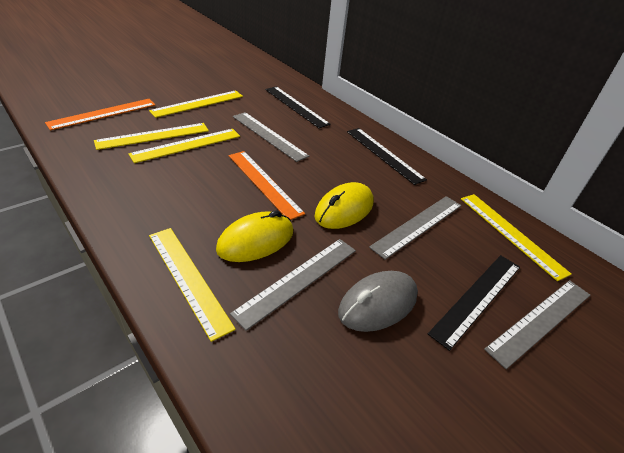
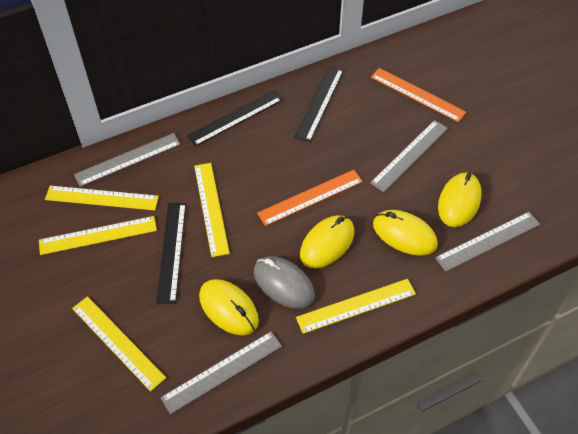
yellow mouse: [216,210,293,262] [314,182,373,229] = 2 -> [199,279,259,335] [300,215,354,268] [373,210,438,256] [438,172,482,227] = 4

